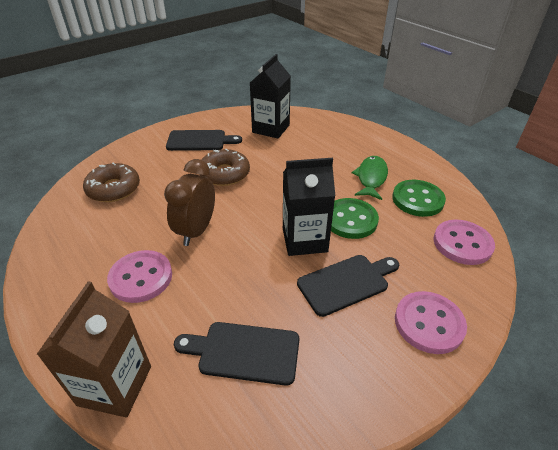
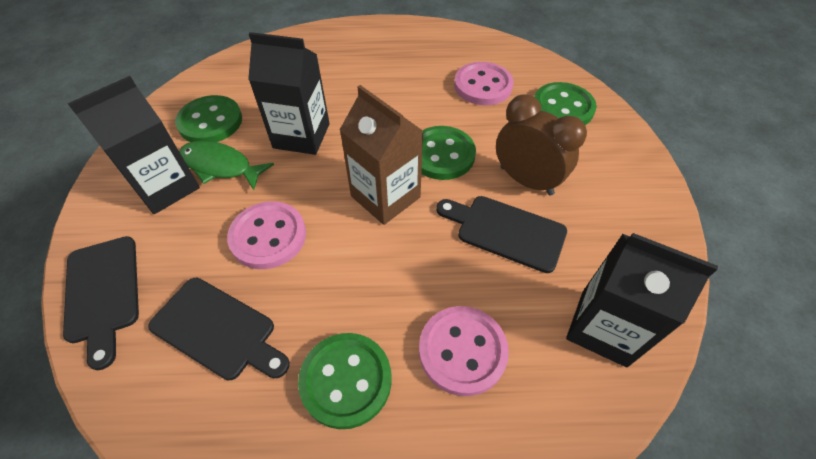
black carton: [250,54,291,139] [283,158,335,256] = 2 -> [67,76,200,214] [248,32,330,155] [566,233,718,367] = 3
brown donut: [83,163,140,202] [199,149,250,186] = 2 -> none = 0
green button: [331,198,379,239] [392,180,446,217] = 2 -> [175,95,242,142] [298,333,392,429] [421,126,476,180] [534,82,597,125] = 4

